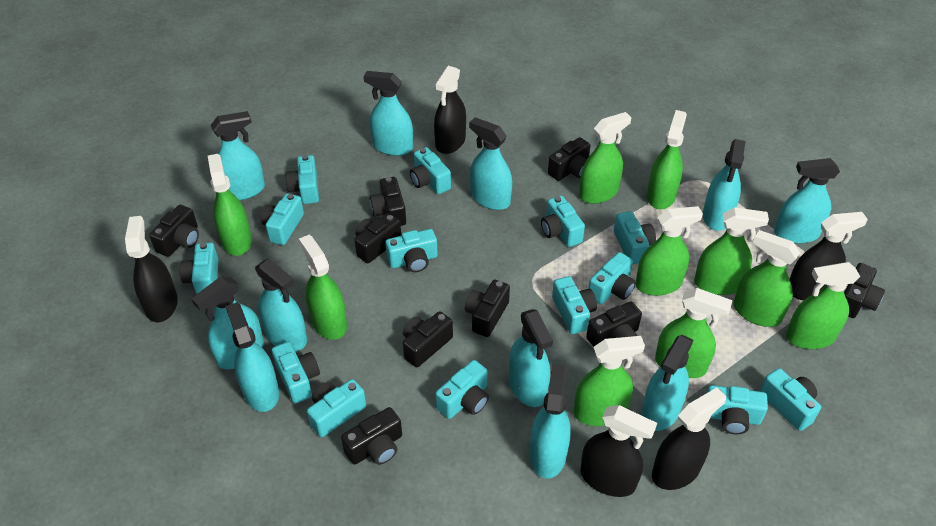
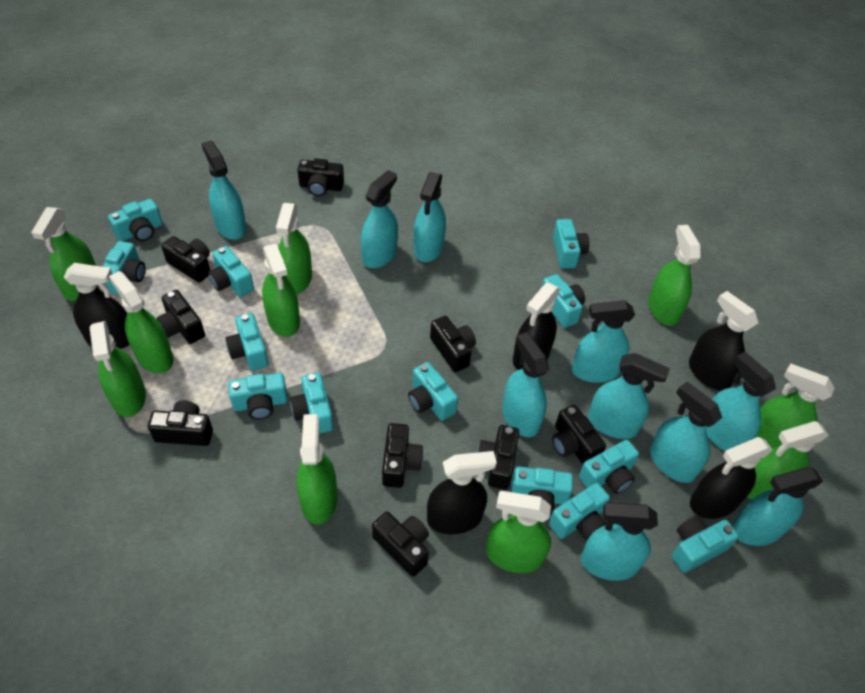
turquoise camera: [179,242,219,294] [261,193,304,245] [272,342,320,404] [285,155,319,204] [307,379,366,437] [385,229,438,272] [410,147,451,194] [435,360,489,419] [541,195,585,247] [552,276,597,334] [588,252,636,305] [614,211,656,264] [707,385,768,435] [759,368,821,431] = 14 -> [102,241,146,295] [108,199,163,241] [208,246,254,297] [225,313,269,371] [228,373,288,420] [290,373,333,434] [408,362,458,421] [511,466,573,514] [542,274,585,328] [549,483,610,540] [553,219,590,269] [579,440,639,494] [672,516,739,573] = 13
turquoise spray bottle: [191,276,264,369] [211,111,265,200] [225,302,279,412] [255,259,307,351] [363,71,413,156] [469,117,512,210] [509,309,553,407] [530,364,571,479] [641,335,693,431] [703,139,746,231] [774,158,840,244] = 11 -> [201,141,246,240] [361,170,398,268] [413,172,446,262] [502,332,549,437] [572,300,635,383] [581,502,658,581] [588,353,670,439] [650,382,722,483] [706,352,776,451] [732,467,823,546] = 10

